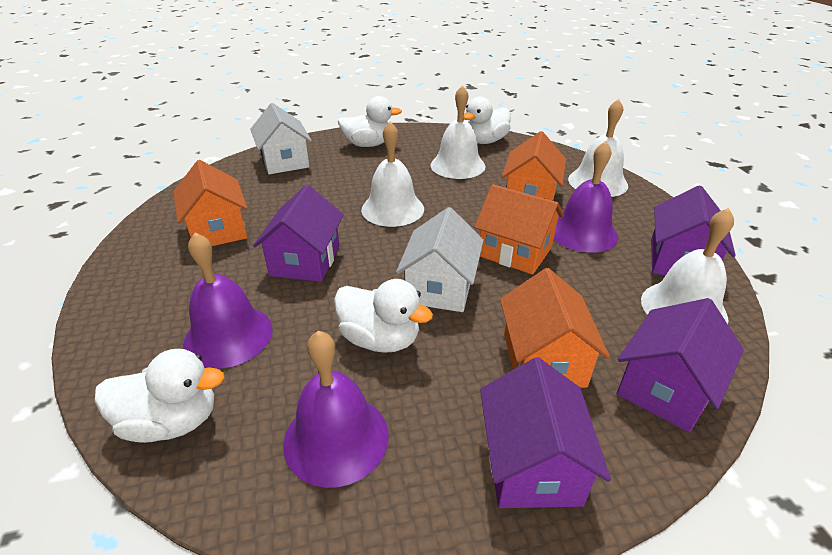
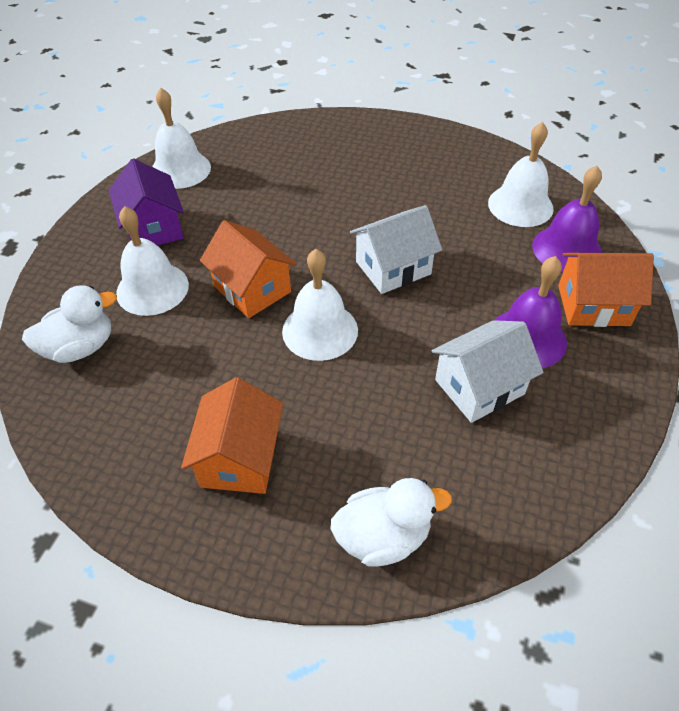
orange house: [173,160,247,246] [474,184,564,275] [500,268,610,388] [502,131,566,201] = 4 -> [181,377,283,494] [200,220,296,318] [558,253,654,327] = 3
purple bell: [183,232,273,369] [283,330,389,488] [554,141,618,253] = 3 -> [495,256,567,368] [532,166,602,272] = 2
purple house: [253,185,344,282] [480,357,611,508] [617,298,744,433] [651,185,736,275] = 4 -> [109,158,184,245] = 1
white duck: [94,349,224,443] [334,279,433,353] [338,96,402,147] [464,97,511,144] = 4 -> [22,286,117,363] [330,478,452,567] = 2

